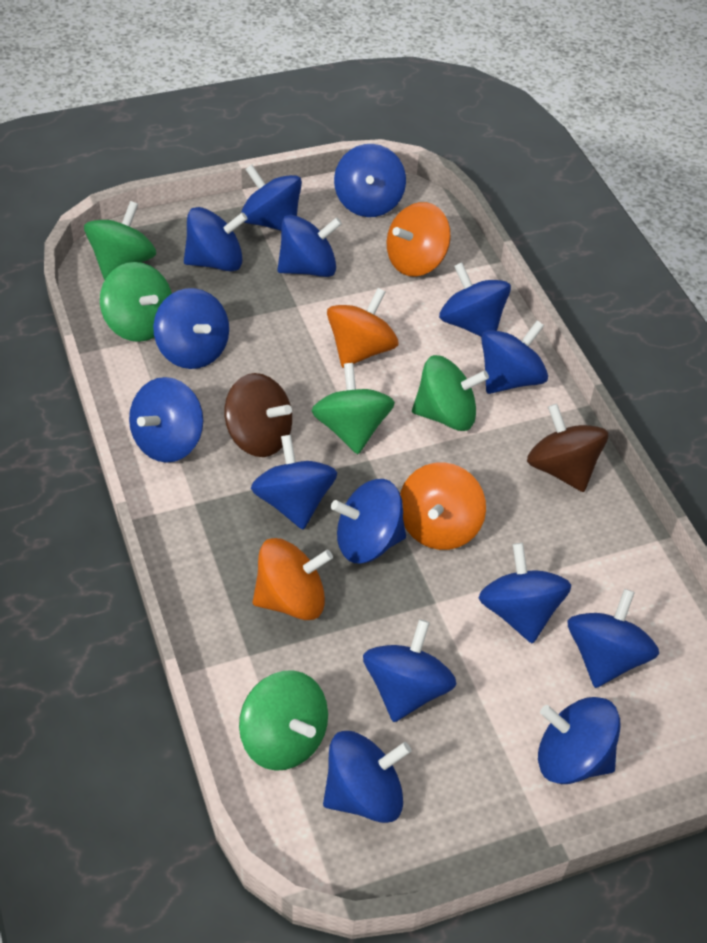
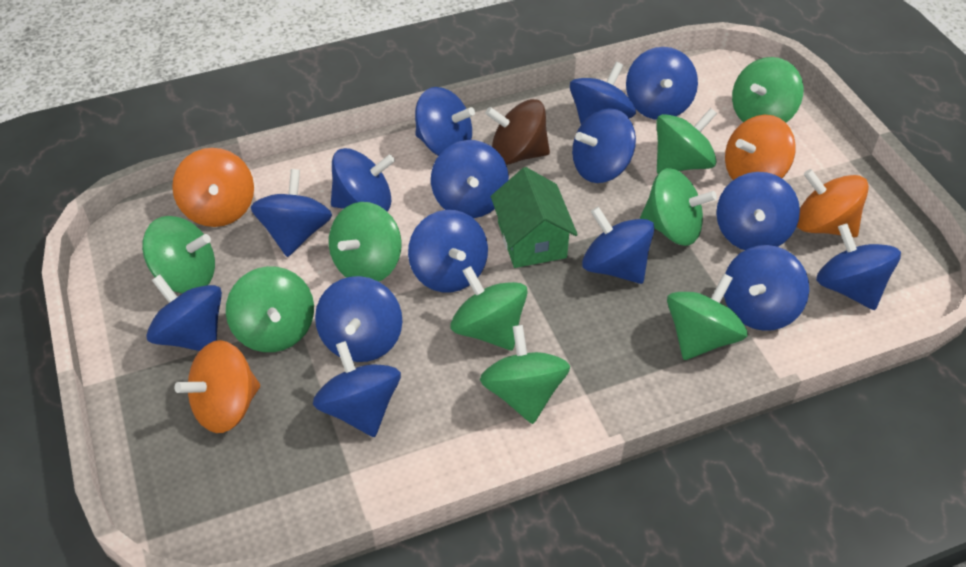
brown spinning top: [224,373,292,457] [527,404,608,492] = 2 -> [485,99,550,165] = 1
green house: none = 0 -> [491,167,578,268] = 1
green spinning top: [84,201,156,279] [100,262,172,342] [239,670,328,771] [311,363,395,454] [412,355,489,431] = 5 -> [142,216,215,293] [226,266,314,352] [329,202,402,281] [450,266,528,350] [480,325,570,424] [640,168,717,246] [657,108,717,174] [667,273,747,360] [732,57,804,123] = 9

